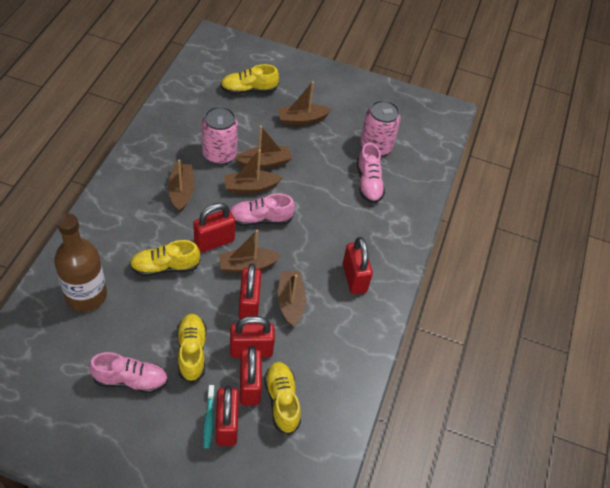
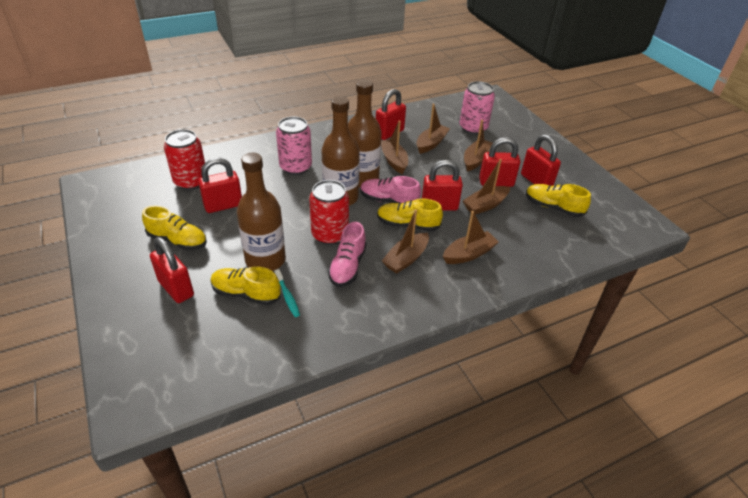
brown bottle: [54,213,107,312] = 1 -> [237,153,286,271] [322,96,360,206] [348,80,382,188] = 3
pink shoe: [89,352,168,393] [230,193,295,226] [357,143,385,204] = 3 -> [328,222,367,287] [360,176,421,204] = 2
red can: none = 0 -> [164,129,205,190] [309,180,349,245] = 2

